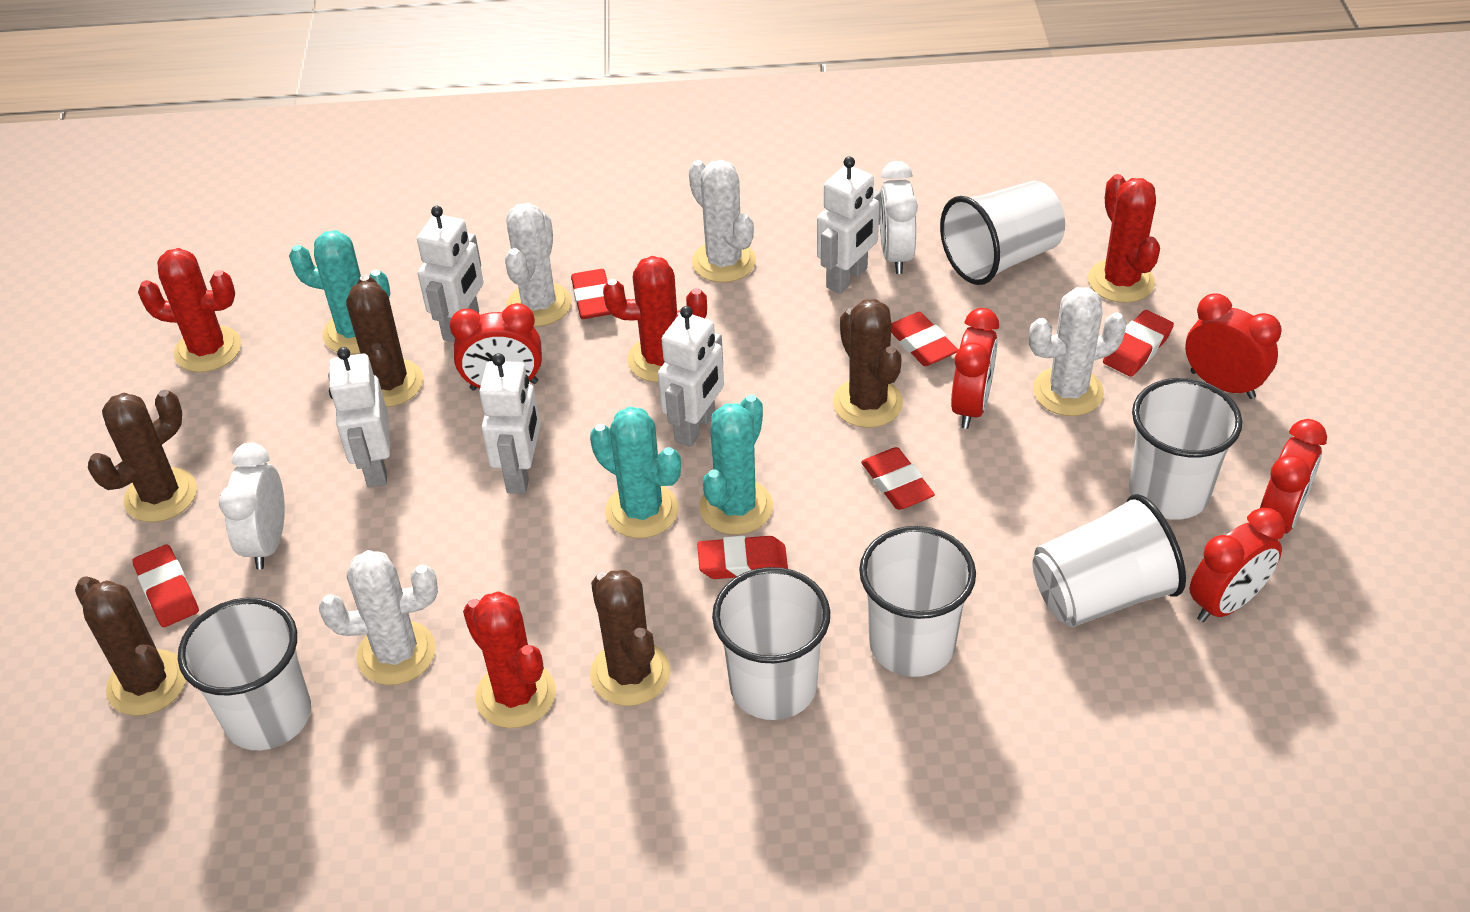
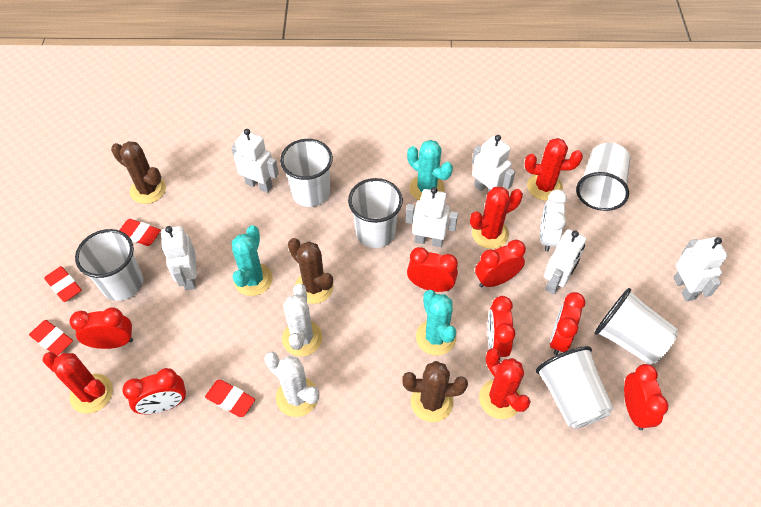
brown cactus: [75,576,186,716] [88,390,197,522] [346,275,423,407] [590,570,670,706] [833,299,903,428] = 5 -> [111,141,166,204] [288,238,334,304] [402,361,468,422] = 3
red clock: [450,303,542,391] [951,308,999,429] [1185,294,1281,399] [1189,508,1285,622] [1260,419,1327,534] = 5 -> [70,307,133,349] [122,368,186,414] [407,247,458,292] [475,240,526,288] [487,296,515,361] [550,292,585,355] [624,364,668,430] = 7
red eraser: [132,545,199,627] [571,269,611,319] [697,536,788,579] [861,447,935,510] [891,312,958,366] [1103,310,1174,377] = 6 -> [29,320,73,356] [44,266,82,302] [119,219,161,246] [205,380,255,417] = 4
white cactus: [319,550,438,685] [505,203,572,327] [688,160,756,282] [1029,287,1127,416] = 4 -> [264,352,319,417] [282,284,323,356] = 2
white clock: [219,443,285,569] [880,161,918,274] = 2 -> [540,189,567,252] = 1
white robot: [328,347,390,488] [417,206,483,342] [479,353,540,494] [658,306,724,447] [817,156,881,294] = 5 -> [161,226,197,291] [231,129,279,193] [406,187,458,247] [472,135,515,194] [544,229,586,294] [674,237,728,301] = 6

